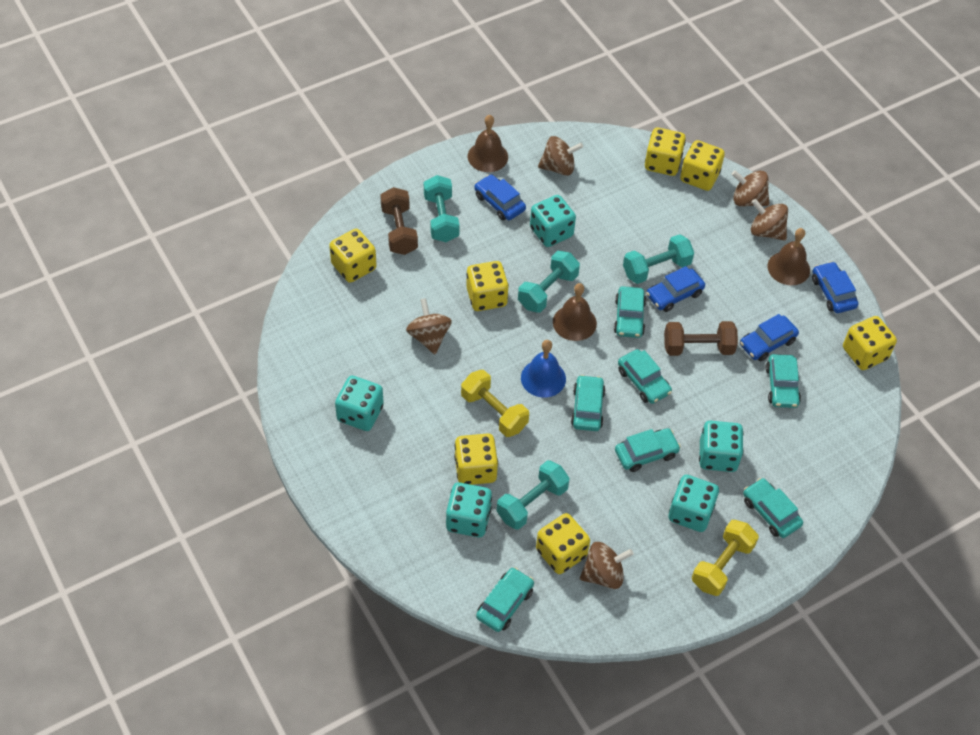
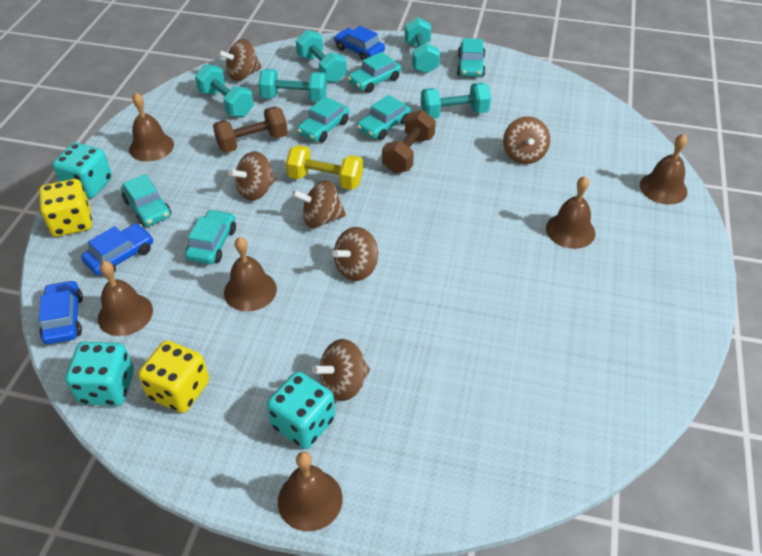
blue bell: [521,340,566,398] = 1 -> none = 0
blue car: [474,174,526,221] [646,266,705,312] [740,314,799,361] [812,261,858,313] = 4 -> [39,280,83,344] [81,223,153,275] [334,26,385,60] = 3
brown bell: [467,115,508,172] [553,283,597,341] [768,228,810,285] = 3 -> [98,261,153,336] [129,93,174,162] [224,237,277,311] [278,451,343,531] [546,176,595,249] [640,134,687,205] = 6
brown spinning top: [406,298,452,354] [538,136,583,176] [580,542,634,589] [732,170,770,206] [751,199,788,241] = 5 -> [218,39,262,81] [229,151,276,201] [292,180,346,228] [312,339,370,401] [332,227,378,281] [503,116,550,164] = 6
turquoise car: [476,567,534,632] [571,375,606,431] [614,286,646,338] [615,428,681,472] [618,349,672,404] [743,478,803,538] [765,354,801,408] = 7 -> [121,174,171,227] [185,209,236,264] [297,97,349,142] [348,52,401,93] [357,95,411,140] [457,38,485,77] = 6
turquoise dice: [335,376,384,431] [446,482,492,537] [530,195,576,247] [669,475,719,532] [699,421,744,472] = 5 -> [53,143,112,198] [65,341,134,406] [267,371,335,449] = 3
turquoise dumbbell: [424,175,460,242] [497,460,570,530] [518,251,580,313] [623,234,694,284] = 4 -> [195,64,254,117] [258,69,327,102] [296,30,347,83] [405,17,440,74] [421,83,491,118] = 5
yellow dice: [329,229,377,283] [454,433,498,485] [466,261,509,311] [536,513,590,574] [645,128,686,176] [680,140,725,191] [843,316,897,370] = 7 -> [39,179,92,237] [138,340,209,413] = 2
yellow dumbbell: [461,370,529,437] [692,520,759,596] = 2 -> [286,145,363,190] = 1

